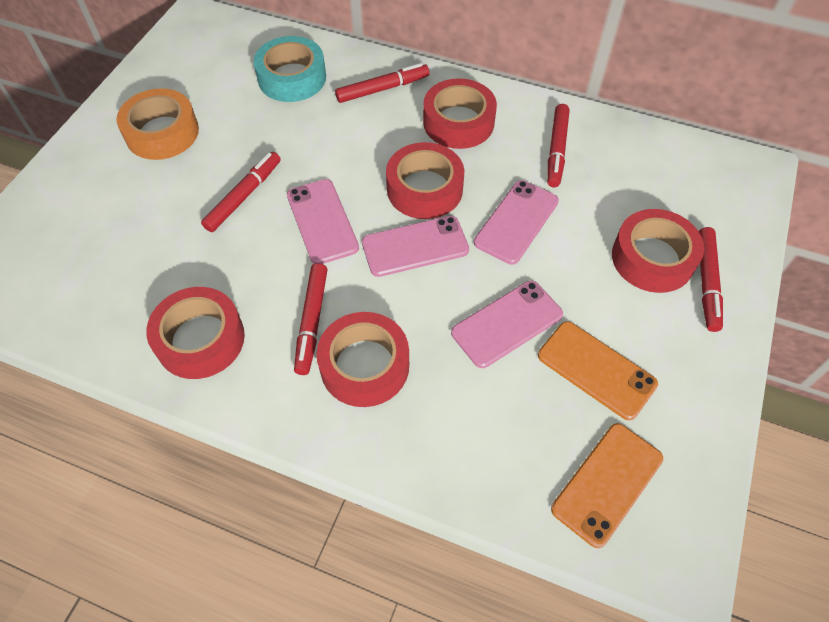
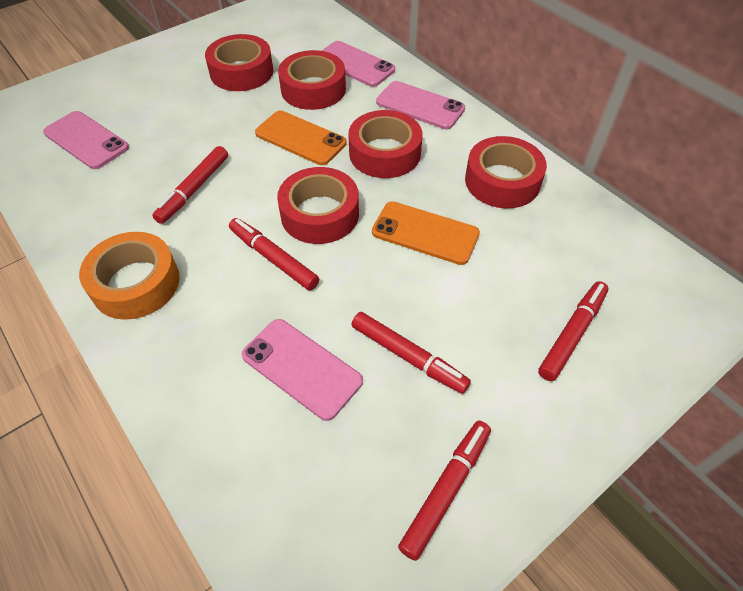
turquoise tape: [253,36,326,102] = 1 -> none = 0

